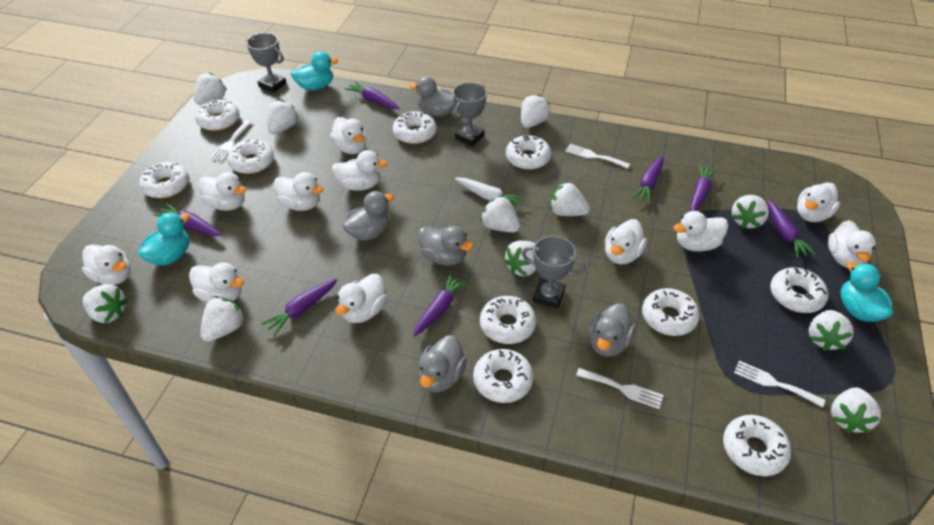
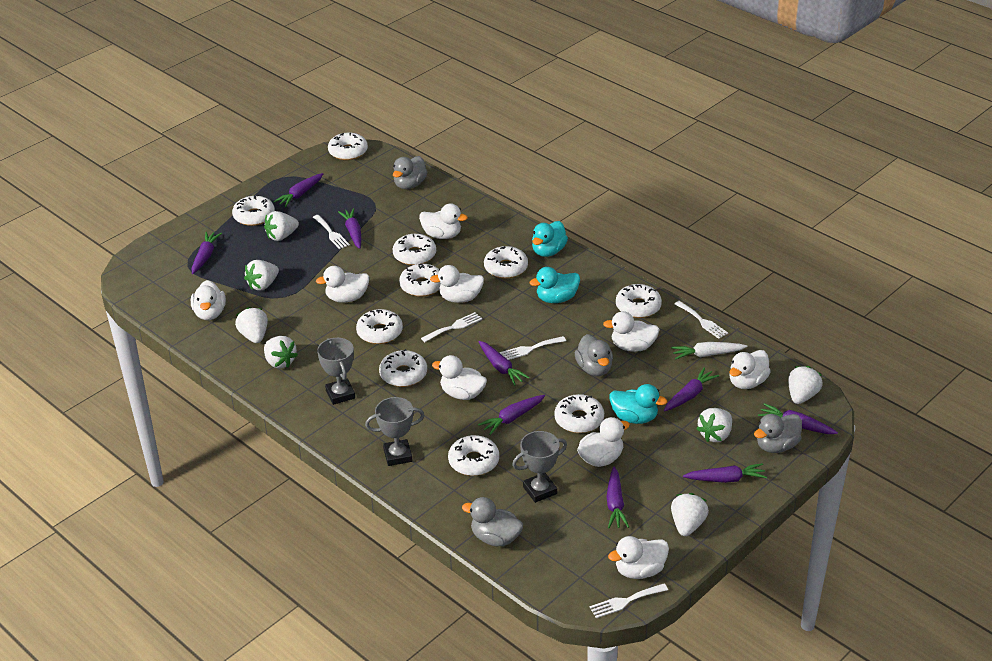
grey duck: [342,191,394,241] [410,76,455,117] [418,226,473,266] [418,335,467,393] [589,303,635,357] = 5 -> [393,156,427,189] [462,497,523,547] [575,334,613,376] [754,414,802,453] = 4
purple carrot: [154,203,222,236] [261,279,337,336] [344,81,400,109] [413,272,469,336] [632,156,663,204] [690,164,717,211] [767,200,816,258] = 7 -> [192,232,222,274] [273,173,323,207] [338,208,361,249] [478,341,530,386] [478,395,545,435] [606,467,629,528] [664,367,719,411] [683,463,767,483] [758,403,838,434] = 9
white duck: [82,244,131,285] [189,262,244,302] [199,172,246,211] [273,172,324,211] [330,117,367,154] [332,150,388,191] [335,274,387,323] [605,219,647,265] [673,211,728,252] [797,182,840,222] [828,220,876,268] = 11 -> [191,280,226,320] [316,266,369,303] [419,203,468,239] [430,265,484,303] [432,355,487,400] [577,417,630,467] [603,311,660,352] [608,536,669,579] [729,350,771,389] = 9
white fork: [210,120,252,162] [565,144,630,169] [576,368,664,409] [734,361,825,408] = 4 -> [313,215,350,249] [421,312,482,342] [500,336,566,360] [590,583,668,618] [675,301,728,339] = 5
white strawberry: [83,284,128,323] [194,73,227,105] [200,296,245,342] [267,100,299,134] [480,196,520,232] [503,240,536,276] [521,95,550,128] [550,182,590,216] [732,195,769,229] [808,310,854,351] [831,387,881,433] = 11 -> [235,307,268,343] [244,260,279,290] [264,211,299,241] [264,336,298,368] [671,493,709,536] [696,408,732,442] [788,366,823,404] = 7

